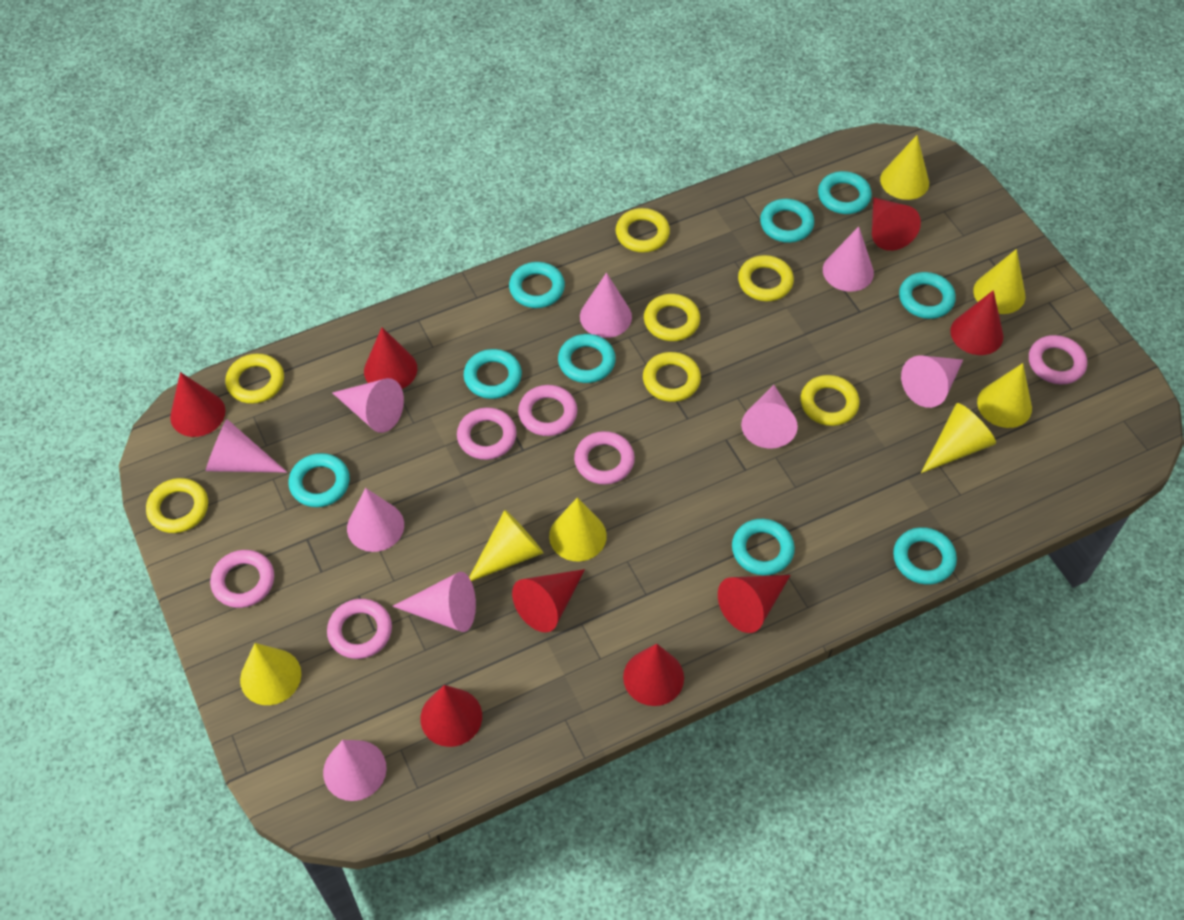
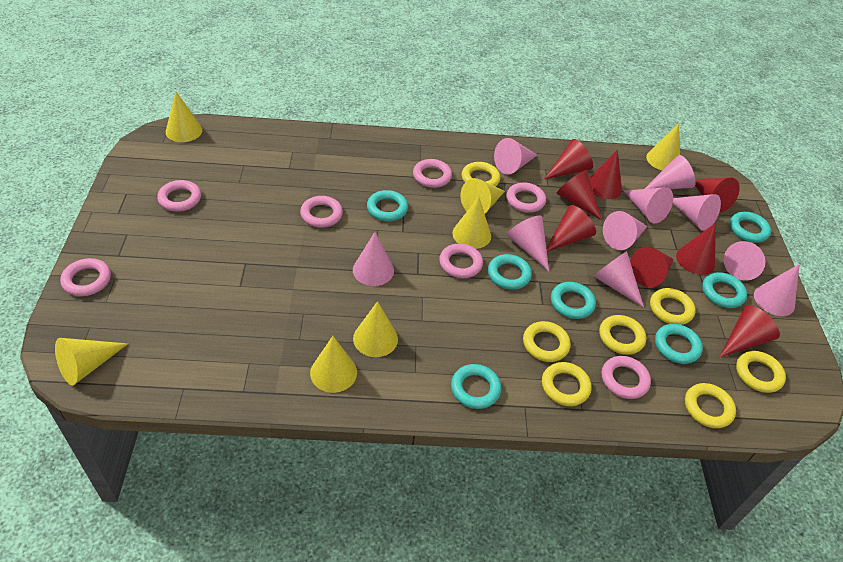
pink cone: [206,419,287,473] [323,740,387,801] [332,378,404,433] [347,488,404,552] [392,572,476,632] [580,273,632,338] [741,385,798,449] [823,227,874,292] [901,356,963,408] = 9 -> [353,232,394,286] [494,138,537,175] [507,215,549,271] [593,251,644,307] [603,211,648,250] [623,187,673,223] [645,155,696,189] [673,194,721,231] [724,241,765,281] [754,264,800,316] = 10
pink ring: [210,550,274,608] [327,599,392,659] [457,407,517,460] [518,385,577,436] [574,431,635,485] [1029,335,1087,384] = 6 -> [60,258,111,296] [157,180,201,212] [300,196,343,228] [413,159,452,188] [439,244,483,278] [506,183,546,213] [602,356,651,399] = 7
turquoise ring: [289,453,350,507] [464,349,522,399] [509,262,565,308] [558,334,616,383] [732,519,795,576] [760,199,814,243] [818,171,872,214] [893,527,957,585] [899,272,956,319] = 9 -> [367,190,408,221] [451,364,501,409] [488,254,532,290] [551,282,596,319] [655,324,703,364] [702,272,747,308] [730,212,771,243] = 7

